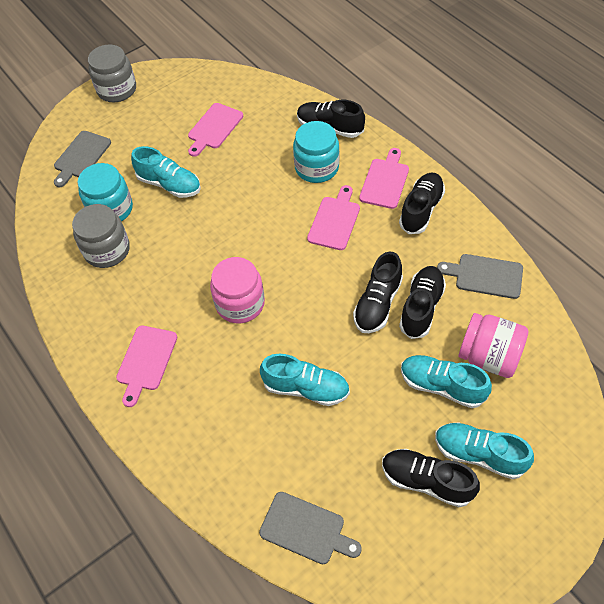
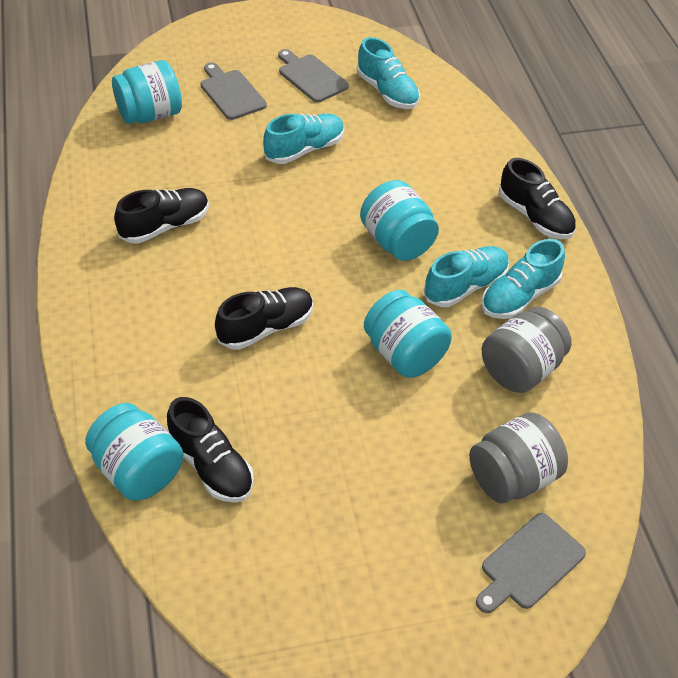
black shoe: [297,100,365,138] [353,251,403,333] [382,449,480,507] [399,173,445,234] [399,266,446,339] = 5 -> [114,188,209,244] [167,397,254,503] [215,287,313,350] [499,158,576,239] = 4
pink cutting board: [116,325,177,407] [188,103,243,157] [307,185,360,250] [359,148,409,209] = 4 -> none = 0
pink jar: [210,257,265,324] [458,313,529,378] = 2 -> none = 0
turquoise jar: [78,163,133,222] [293,121,339,183] = 2 -> [85,403,183,501] [112,60,182,124] [360,180,439,261] [364,290,452,378] = 4

